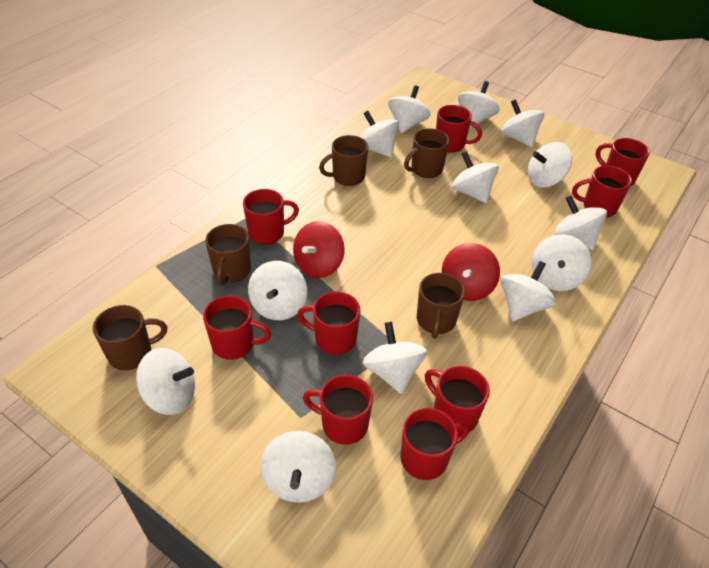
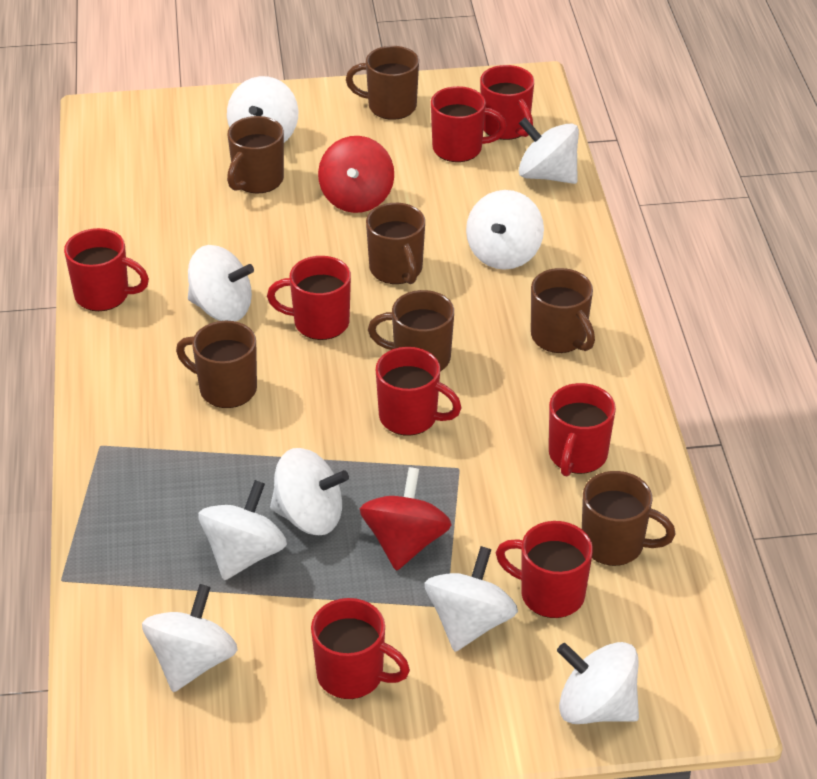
brown mug: [93,305,167,370] [205,224,251,285] [319,135,368,186] [404,128,449,178] [417,273,465,339] = 5 -> [176,321,257,408] [227,116,284,193] [346,46,419,120] [366,203,425,284] [368,290,454,371] [531,268,595,353] [582,471,675,566] = 7
red mug: [203,296,271,360] [243,189,299,244] [297,292,360,355] [303,375,373,445] [400,408,470,480] [425,366,490,434] [436,105,482,153] [572,166,632,218] [596,138,650,186] = 9 -> [64,228,149,311] [267,256,351,340] [311,598,410,699] [376,347,462,436] [431,86,507,162] [480,65,534,140] [496,521,593,618] [549,383,616,477] = 8
white spinning top: [136,348,195,415] [248,261,307,320] [260,431,336,503] [361,111,399,158] [362,322,427,394] [388,85,431,133] [452,151,498,203] [458,81,500,128] [501,99,544,147] [501,261,556,322] [528,142,572,188] [532,234,591,291] [555,195,607,250] = 13 -> [142,584,238,692] [188,245,254,321] [198,480,287,580] [227,76,298,142] [270,448,349,535] [425,546,518,652] [466,190,544,270] [519,117,579,184] [557,642,639,724] = 9

